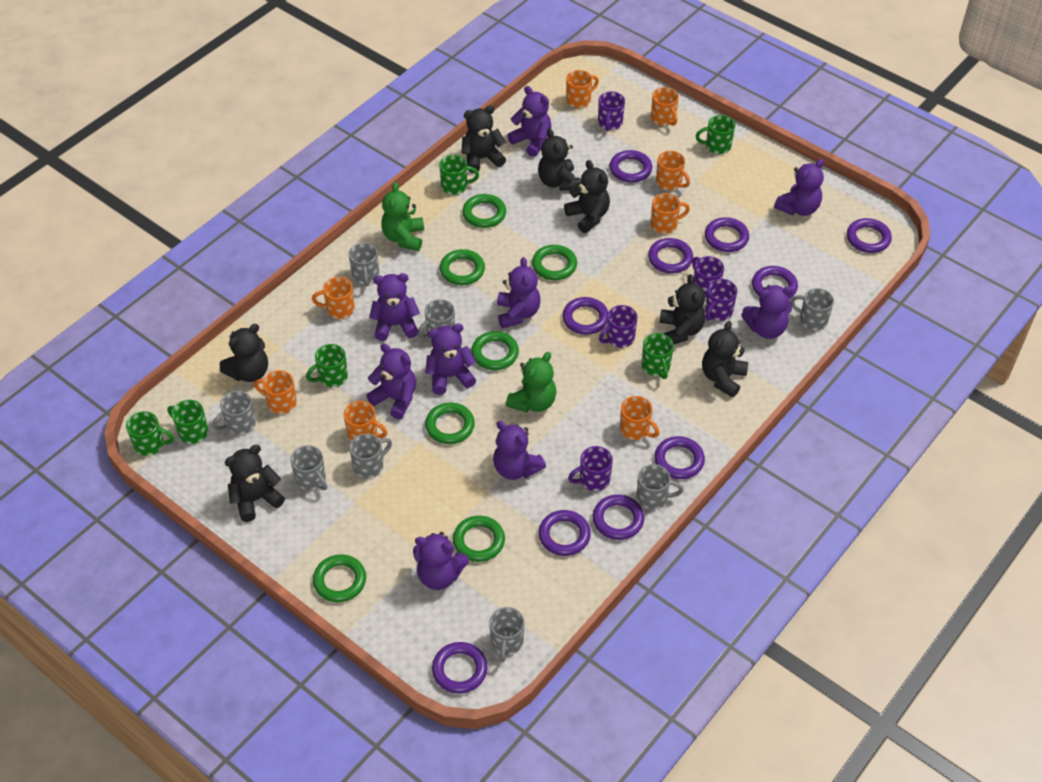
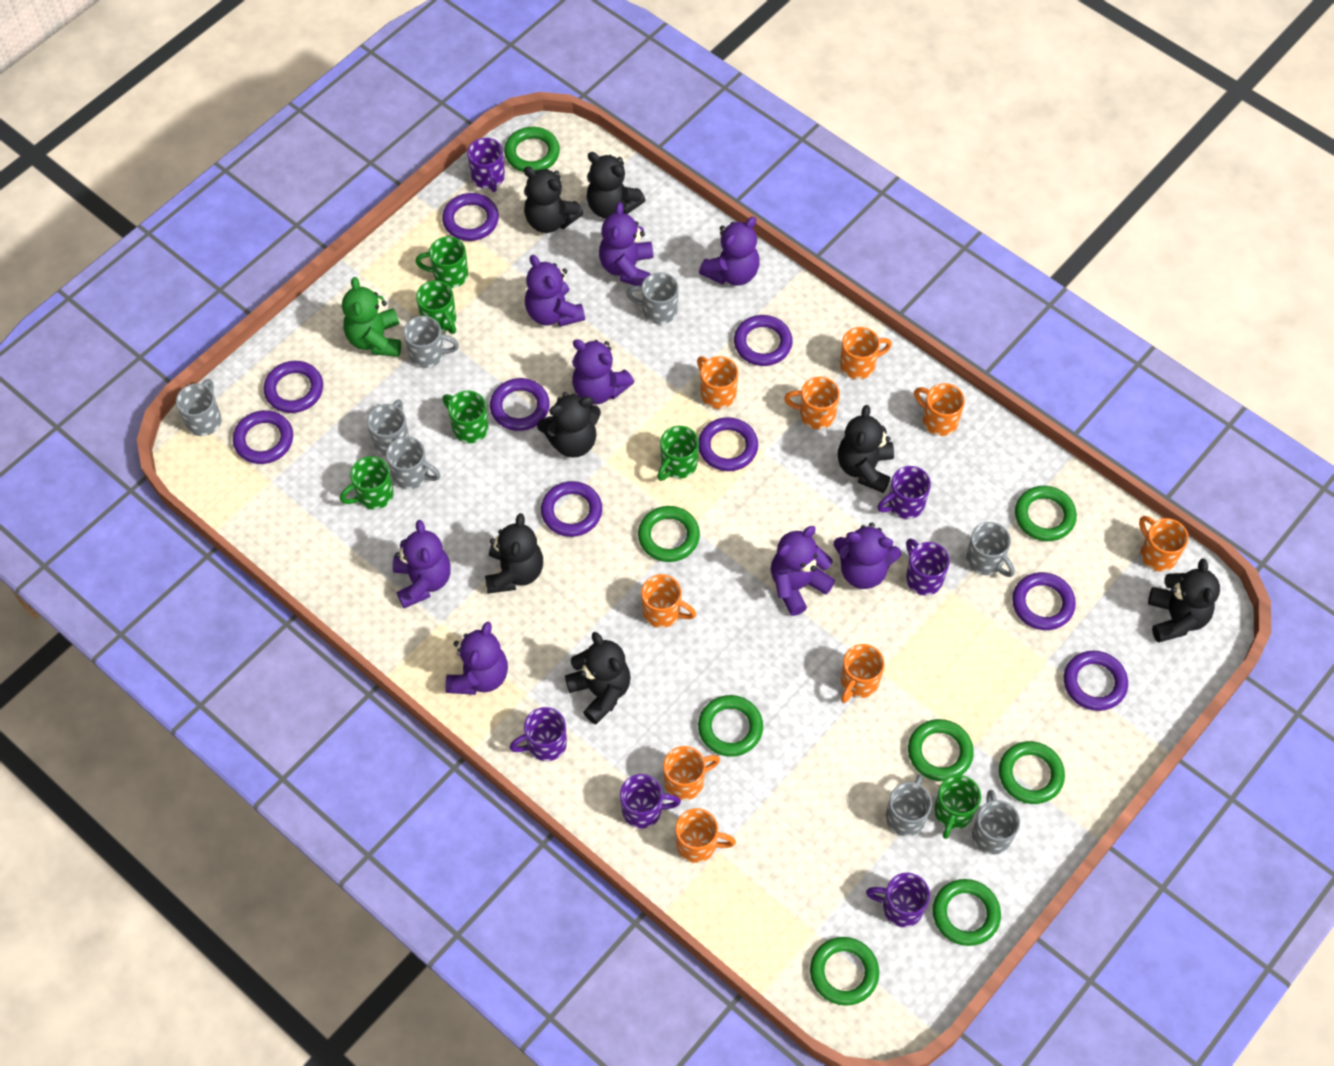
green ring: [313,554,366,602] [425,402,475,444] [440,249,485,285] [453,516,505,562] [462,194,506,228] [471,331,519,370] [532,245,577,280] = 7 -> [504,127,560,172] [638,506,700,562] [698,695,763,757] [810,937,879,1006] [908,719,974,781] [933,879,1001,946] [999,741,1065,804] [1015,486,1077,541] = 8
green teddy bear: [381,182,424,251] [506,352,556,413] = 2 -> [342,277,401,357] = 1
orange mug: [254,370,297,414] [312,277,355,319] [344,401,387,441] [566,70,599,108] [620,396,659,440] [651,87,679,126] [651,193,690,234] [656,151,690,190] = 8 -> [641,574,696,628] [663,746,720,800] [675,808,736,863] [697,356,739,409] [784,377,840,429] [840,327,892,379] [841,644,885,703] [914,383,965,436] [1139,516,1189,572] = 9
purple mug: [568,446,613,491] [598,91,625,131] [599,305,638,348] [692,256,724,298] [705,279,737,321] = 5 -> [467,138,505,192] [509,707,567,761] [620,774,681,829] [866,873,930,927] [877,466,931,519] [906,538,950,595] = 6
purple ring: [432,642,488,694] [539,510,591,556] [562,297,608,335] [593,495,644,540] [610,150,652,183] [648,238,693,274] [654,436,705,479] [705,217,749,252] [752,266,798,299] [847,218,892,253] = 10 -> [233,410,293,464] [264,361,323,413] [442,193,499,241] [490,378,550,431] [541,481,602,537] [699,417,758,471] [734,315,792,366] [1012,572,1076,630] [1064,651,1128,711] = 9
purple teddy bear: [366,343,416,419] [369,273,420,341] [413,532,469,590] [425,323,476,395] [493,421,546,480] [497,257,541,328] [507,86,552,157] [741,285,794,339] [774,159,824,216] = 9 -> [393,520,451,608] [445,621,508,695] [525,255,585,327] [572,339,634,404] [599,202,653,286] [699,217,760,286] [771,526,835,616] [834,523,901,589] = 8

